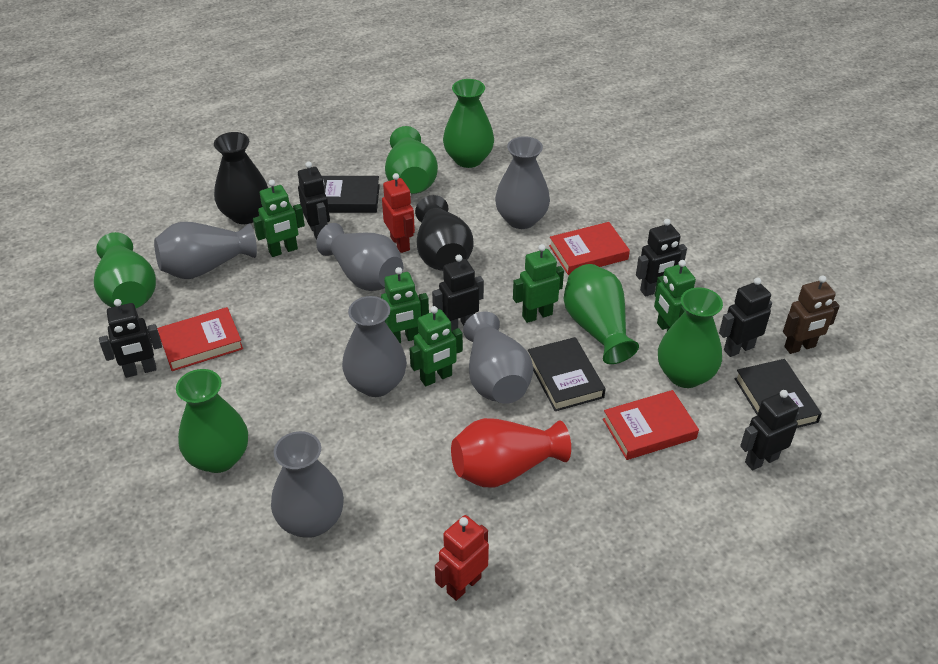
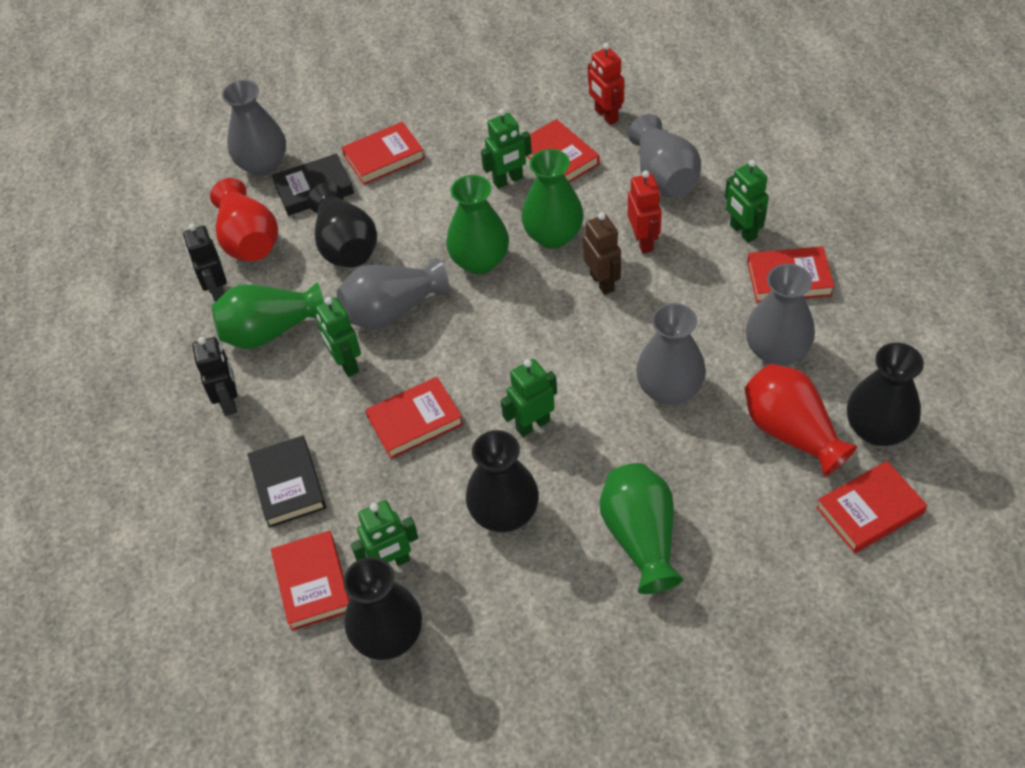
black book: [322,176,380,213] [528,337,606,411] [735,359,822,428] = 3 -> [247,436,326,528] [272,153,354,216] = 2
black robot: [99,299,162,378] [298,162,330,240] [432,255,484,332] [636,219,687,297] [719,278,772,357] [740,390,799,470] = 6 -> [183,224,227,302] [192,337,237,416] = 2
black vase: [214,132,268,224] [415,195,474,271] = 2 -> [308,182,377,267] [343,557,422,660] [466,430,539,532] [847,343,924,446] = 4
green vase: [94,232,156,308] [176,369,248,473] [385,126,438,194] [443,79,494,168] [564,264,639,364] [658,287,723,388] = 6 -> [212,283,324,349] [446,175,509,274] [521,149,584,249] [599,463,684,594] = 4
grey vase: [154,222,257,279] [271,431,344,538] [316,223,403,291] [342,296,407,397] [463,312,533,404] [495,136,550,229] = 6 -> [222,80,286,176] [337,258,449,330] [628,114,701,197] [636,303,706,405] [746,264,815,366] = 5
red book: [157,307,243,371] [549,222,630,275] [603,390,699,460] = 3 -> [271,531,350,631] [342,122,425,185] [365,377,463,459] [526,119,600,182] [747,246,835,303] [816,461,927,553] = 6
red vase: [451,418,571,487] = 1 -> [210,178,278,261] [745,364,858,477] = 2

